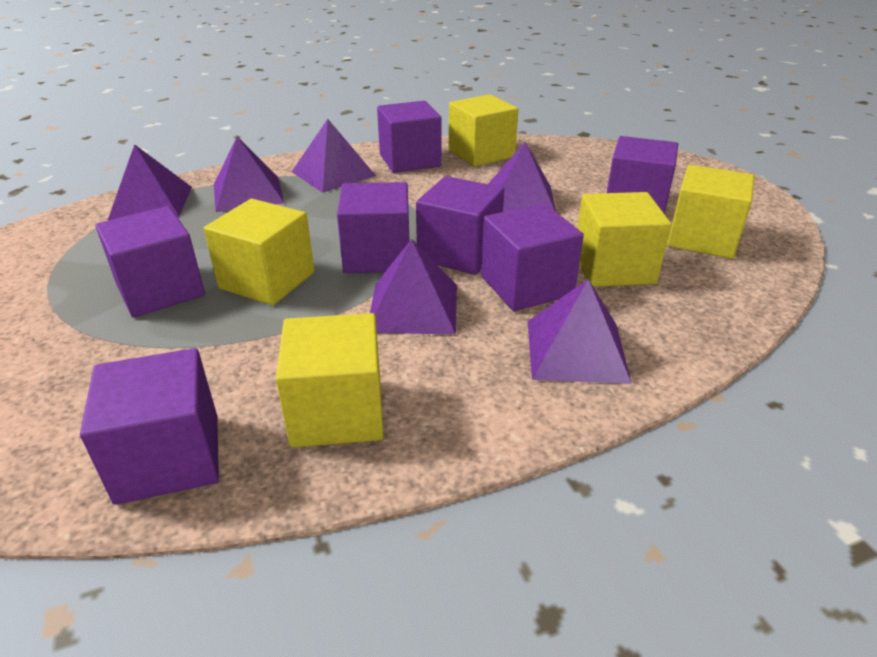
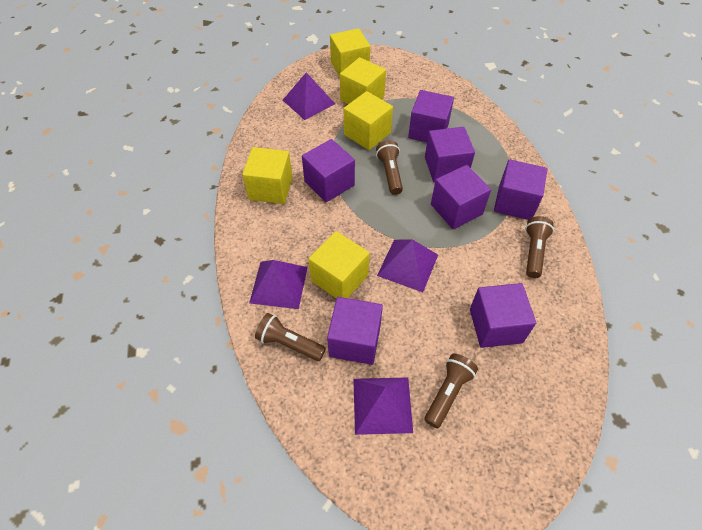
brown flashlight: none = 0 -> [255,313,326,361] [376,140,403,195] [425,353,478,428] [525,216,554,278] = 4
purple pyramid: [108,144,192,220] [214,136,284,212] [292,119,376,193] [370,239,457,335] [488,142,556,212] [528,279,632,384] = 6 -> [249,260,308,309] [283,72,335,120] [353,377,413,435] [377,239,438,292] = 4

